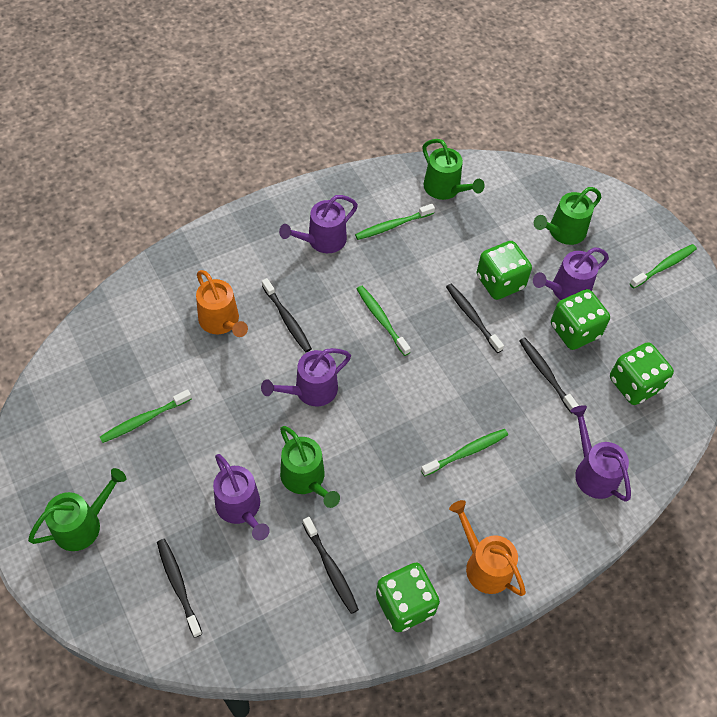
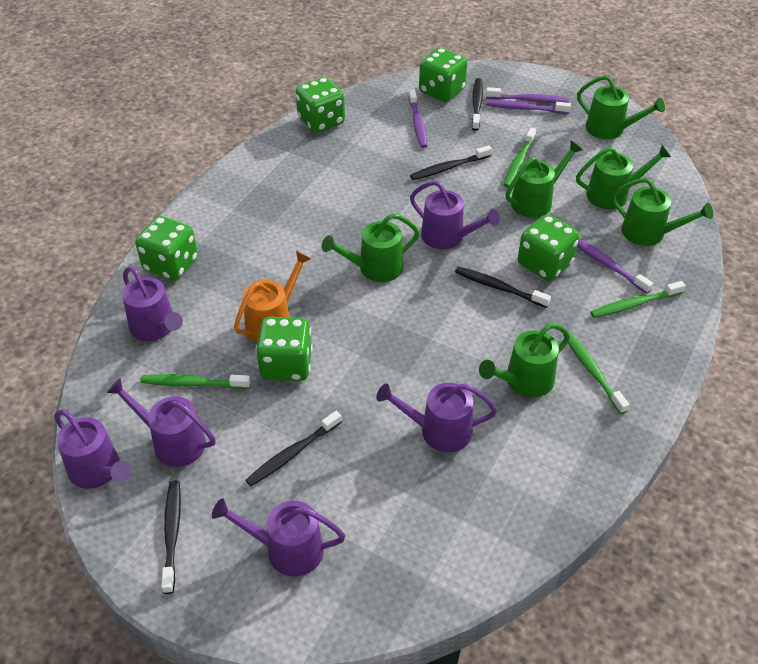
green dice: [376,562,440,632] [477,241,532,300] [551,289,610,350] [610,342,674,405] = 4 -> [135,216,198,281] [256,317,313,381] [296,77,345,133] [419,48,467,102] [518,214,579,281] = 5
green toothbrush: [100,389,192,443] [355,204,435,240] [357,286,411,356] [421,429,508,476] [630,244,697,288] = 5 -> [140,374,250,389] [503,127,536,188] [563,332,630,414] [590,281,686,318] = 4
green watering can: [28,468,126,551] [280,426,340,508] [423,139,485,200] [534,187,601,245] = 4 -> [322,213,420,282] [479,323,570,397] [505,141,582,218] [576,145,671,209] [577,75,665,139] [612,178,713,246] = 6
orange watering can: [196,270,248,337] [449,500,526,596] = 2 -> [234,251,311,342] = 1
purple toothbrush: none = 0 -> [408,89,427,148] [486,87,569,103] [486,100,571,114] [577,239,653,294] = 4
purple watering can: [213,454,270,541] [261,348,351,406] [279,195,358,253] [533,248,609,300] [570,405,631,502] = 5 -> [55,409,132,489] [107,378,216,467] [122,266,183,341] [212,498,346,576] [376,383,497,452] [410,181,500,249] = 6

